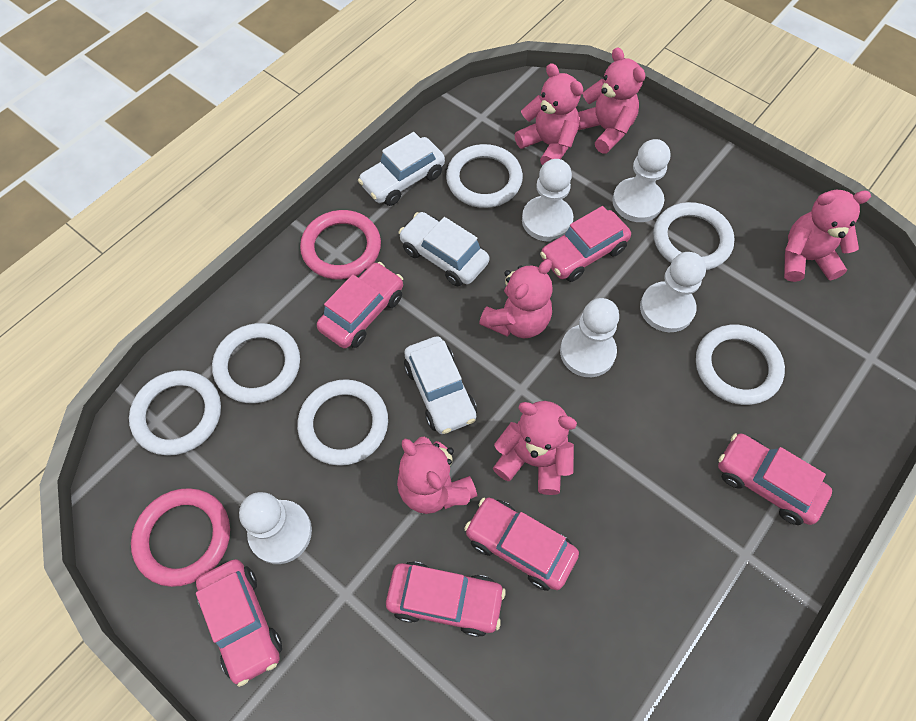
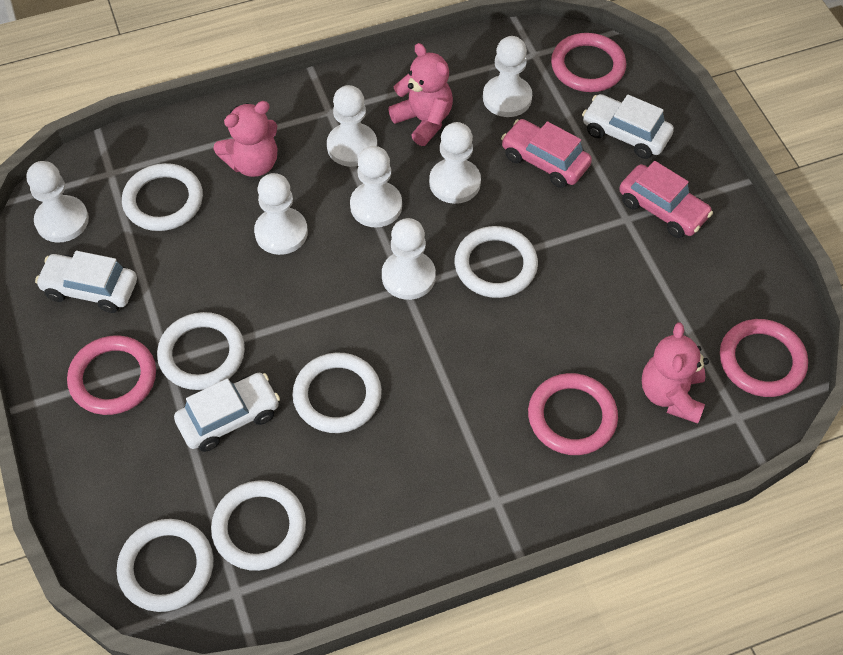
pink car: [196,559,282,687] [317,262,403,349] [386,561,506,637] [464,497,579,591] [540,206,631,282] [718,433,832,525] = 6 -> [501,119,592,188] [619,161,713,238] = 2
pink ring: [131,488,230,587] [300,210,381,280] = 2 -> [67,335,156,415] [528,373,618,455] [551,33,626,92] [720,319,808,397] = 4
pink teddy bear: [397,437,477,514] [479,259,553,339] [493,401,577,495] [514,63,583,165] [578,47,645,154] [784,190,871,282] = 6 -> [213,101,278,177] [388,43,453,146] [642,322,709,424] = 3
white pawn: [239,492,312,564] [522,159,573,242] [560,298,619,377] [612,139,670,222] [640,252,706,332] = 5 -> [27,161,89,242] [254,173,308,255] [327,85,377,167] [350,146,402,227] [382,218,436,300] [429,122,481,204] [483,36,532,117] = 7

